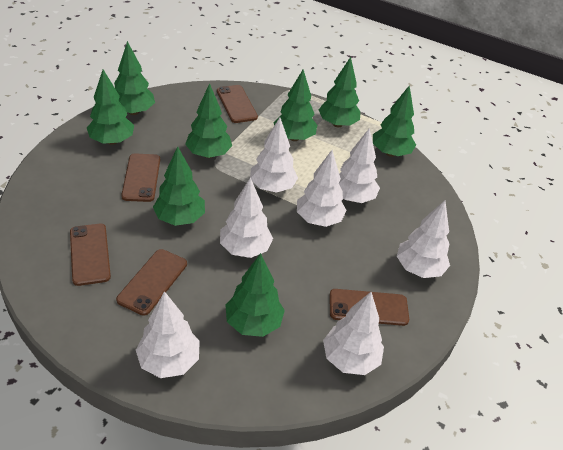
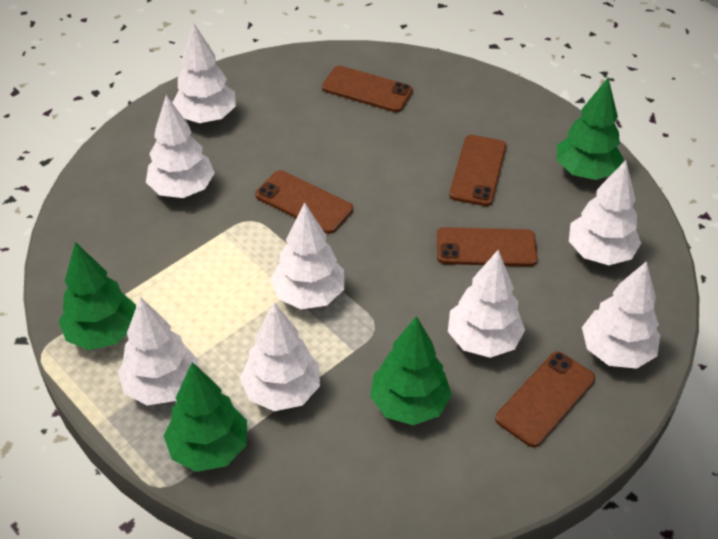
green tree: [87,70,134,145] [114,41,155,115] [153,146,205,226] [185,83,232,158] [225,253,285,337] [274,70,317,141] [319,57,360,127] [373,85,416,157] = 8 -> [59,242,136,350] [164,362,247,472] [370,316,452,425] [557,78,624,180] = 4
white tree: [136,291,200,378] [220,177,273,258] [250,117,298,193] [297,150,347,227] [323,292,384,375] [339,128,380,203] [397,201,450,278] = 7 -> [118,297,198,405] [146,95,215,198] [172,23,236,123] [240,302,320,411] [270,203,344,309] [448,250,525,358] [569,160,641,265] [582,261,660,369] = 8

